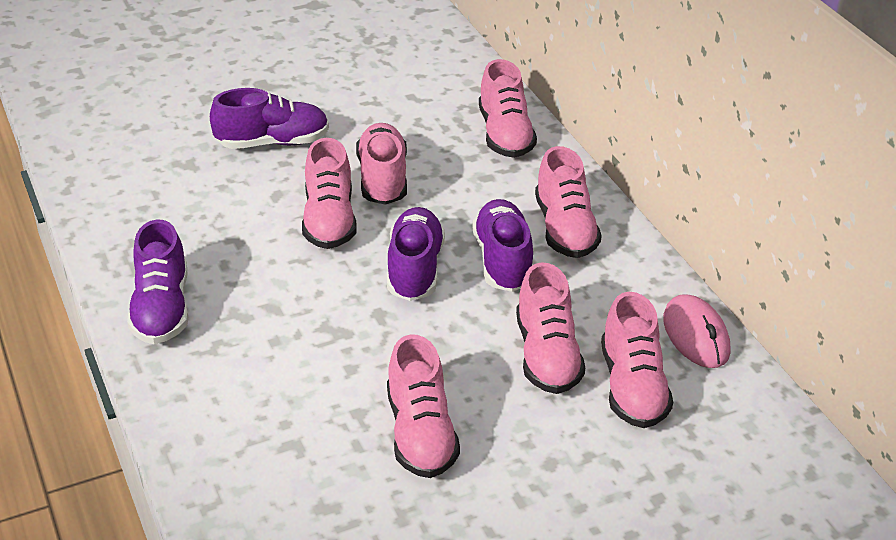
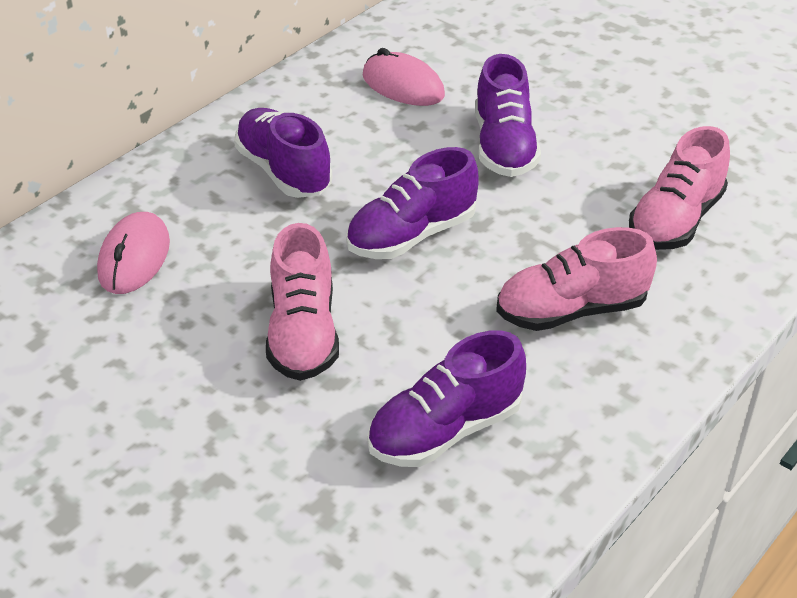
pink mouse: [663,294,730,368] = 1 -> [97,212,170,294] [363,48,445,106] = 2
pink shoe: [302,138,357,249] [356,123,407,205] [387,334,460,478] [479,59,537,158] [516,262,585,394] [535,146,602,258] [601,292,673,428] = 7 -> [266,223,339,381] [496,227,657,331] [629,126,730,250] = 3

